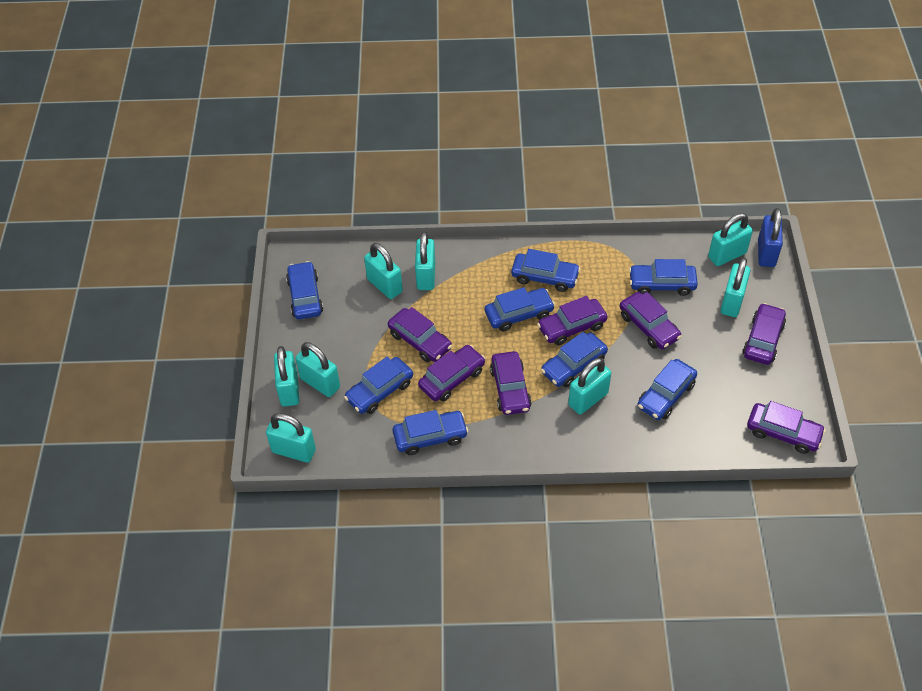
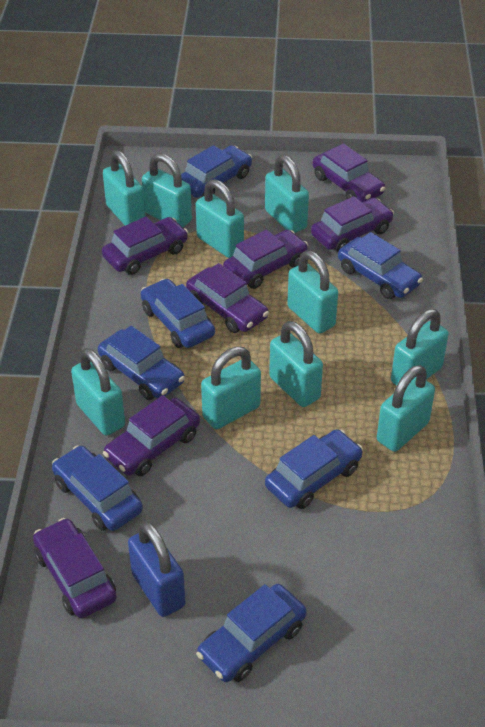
blue car: [286,261,323,319] [344,357,413,414] [393,410,468,455] [485,287,555,332] [511,249,580,292] [541,332,608,388] [629,259,698,296] [637,359,697,420] = 8 -> [52,445,143,531] [98,326,185,400] [141,279,215,348] [181,145,252,198] [196,584,307,682] [265,429,363,509] [338,232,423,299] = 7
turquoise padlock: [266,413,316,463] [274,346,299,407] [296,342,340,397] [364,243,403,299] [415,232,435,290] [568,358,611,414] [708,213,753,266] [721,257,751,317] = 8 -> [71,348,125,436] [103,150,146,226] [142,153,192,227] [196,179,244,258] [201,347,261,429] [265,155,309,233] [269,321,323,407] [287,250,338,333] [377,365,435,452] [391,309,449,386] = 10

